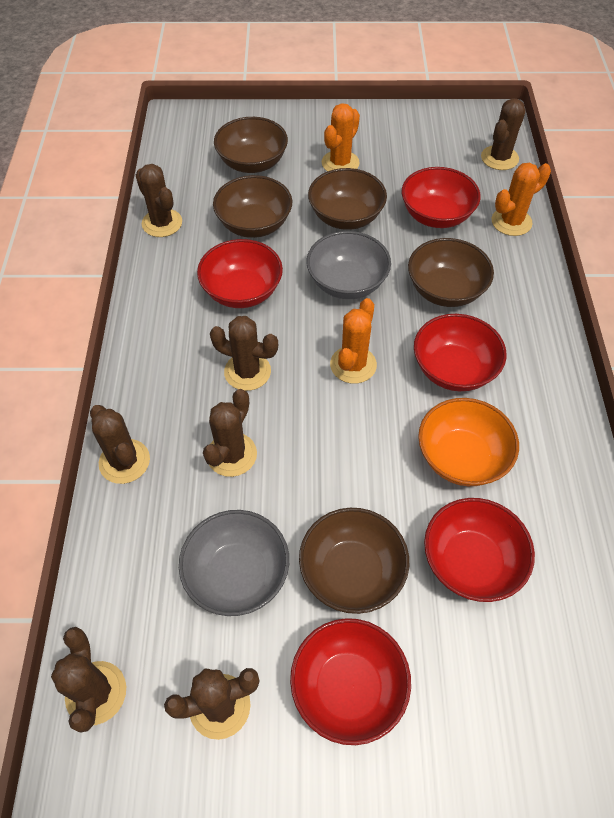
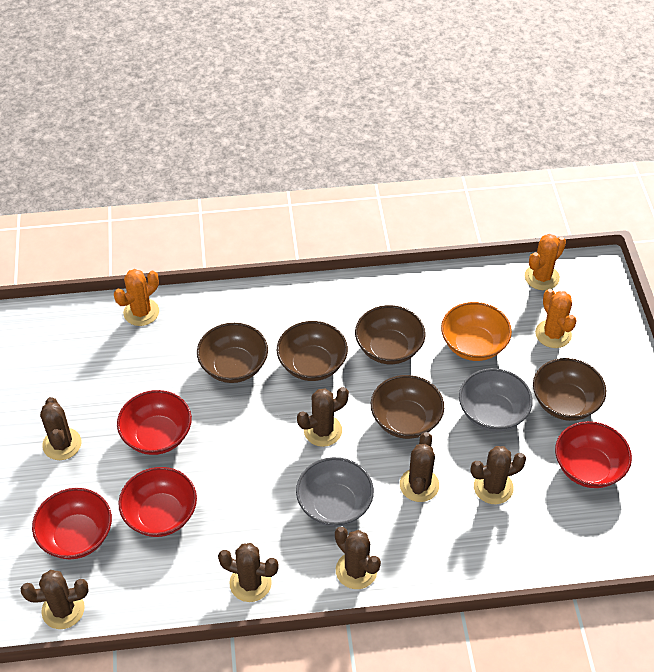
red bowl: [197,239,283,308] [290,618,411,745] [402,167,481,228] [414,314,506,391] [424,498,535,602] = 5 -> [32,488,112,559] [117,390,192,455] [118,467,197,537] [555,421,632,488] = 4

